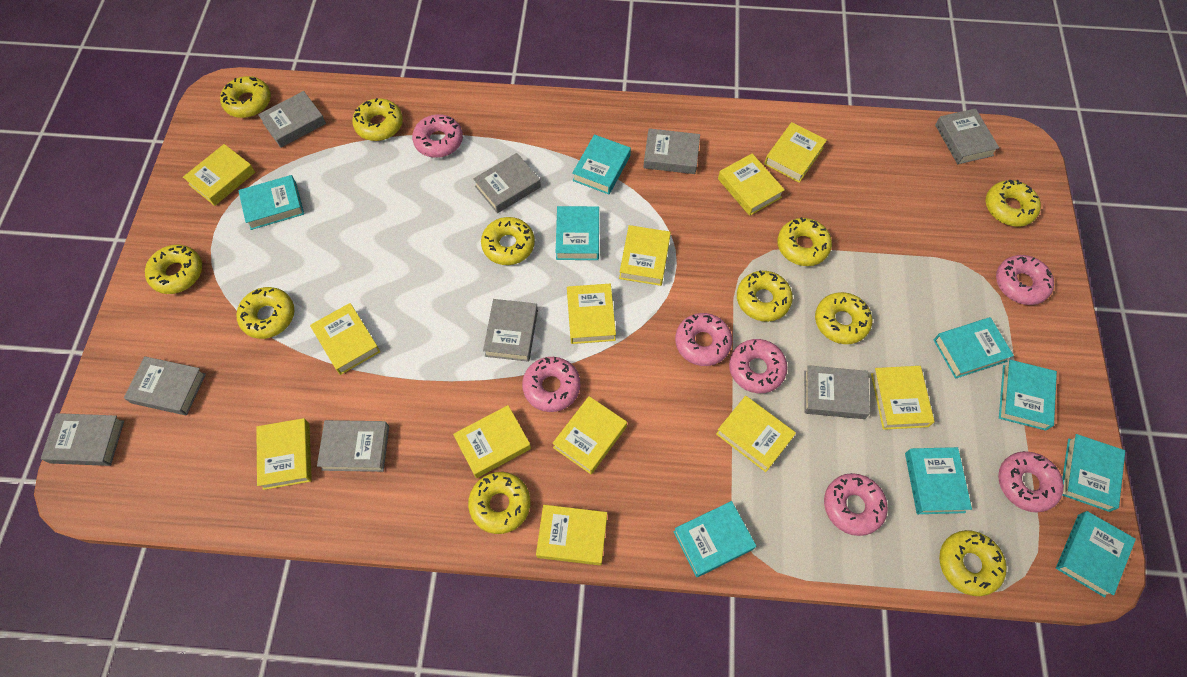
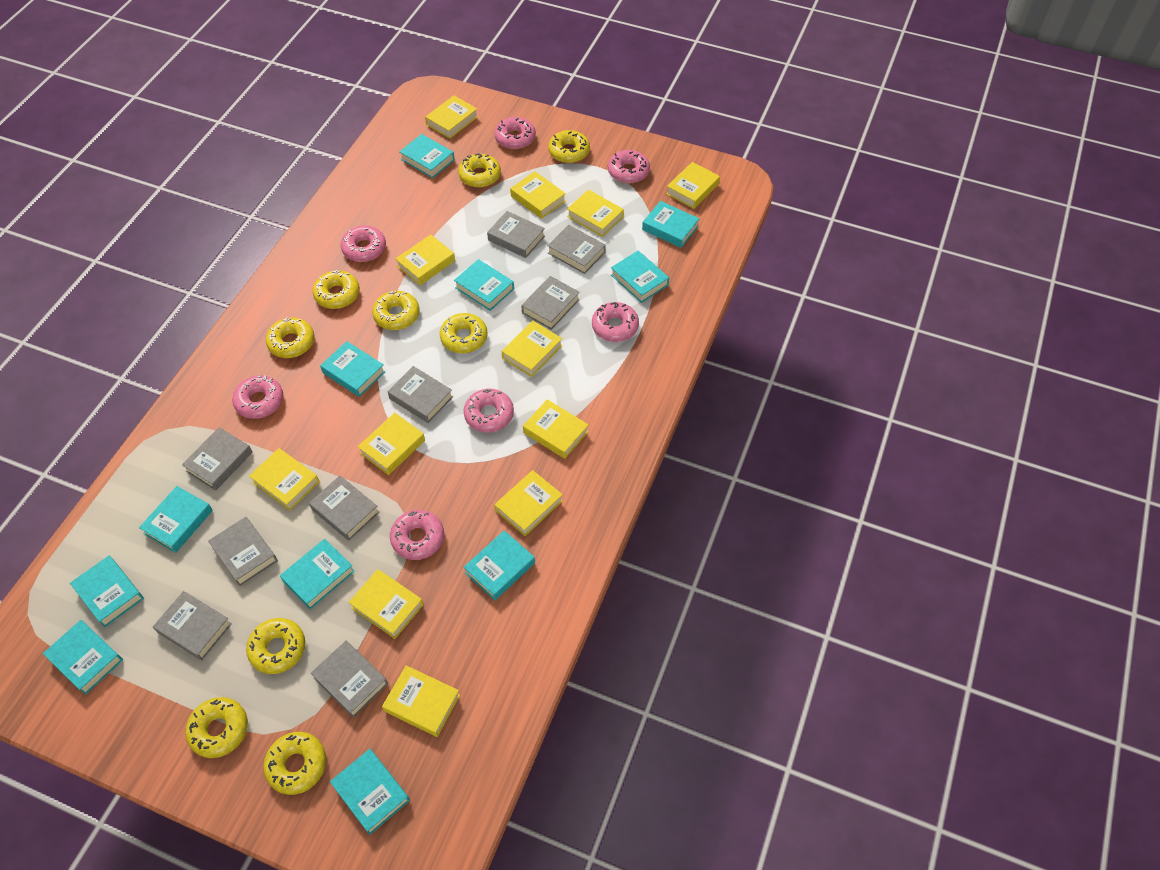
turquoise book: [238,175,304,230] [556,206,599,260] [572,134,631,194] [673,501,756,577] [905,447,972,514] [934,317,1014,379] [999,360,1057,431] [1056,511,1136,598] [1062,434,1125,512] = 9 -> [43,620,123,695] [70,556,144,627] [139,486,213,553] [280,539,355,609] [320,341,385,397] [330,749,410,835] [399,134,455,178] [454,259,514,311] [464,530,535,600] [611,251,669,303] [642,201,700,248] = 11
yellow donut: [145,245,202,294] [220,76,271,118] [237,287,294,339] [352,98,403,141] [468,472,531,534] [481,217,535,265] [737,270,793,322] [777,217,832,266] [815,292,872,344] [939,530,1007,596] [986,179,1041,227] = 11 -> [185,697,248,758] [246,618,305,674] [263,732,326,795] [265,318,315,358] [313,270,360,309] [372,291,420,330] [440,313,488,353] [458,154,501,188] [548,130,590,163] = 9

